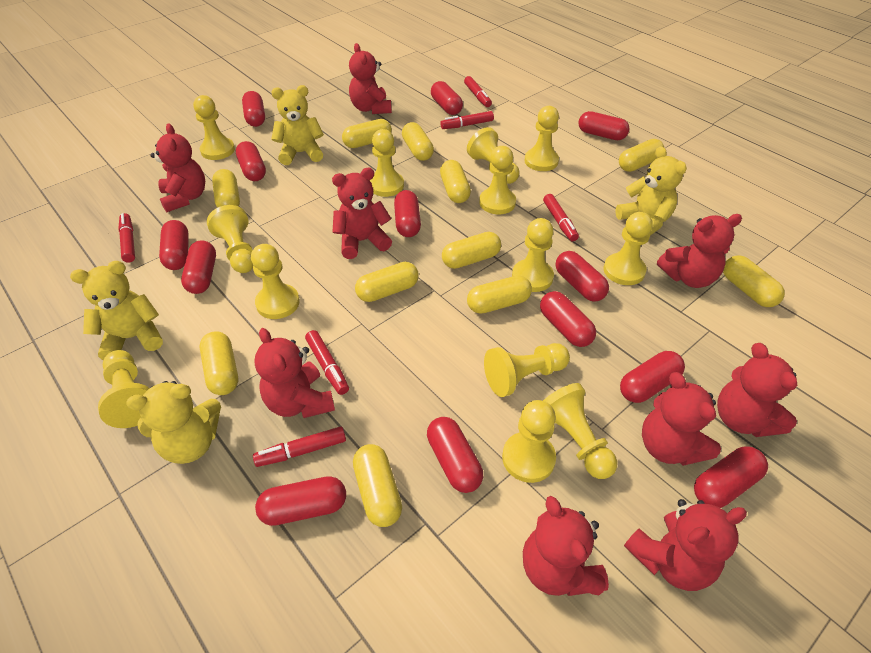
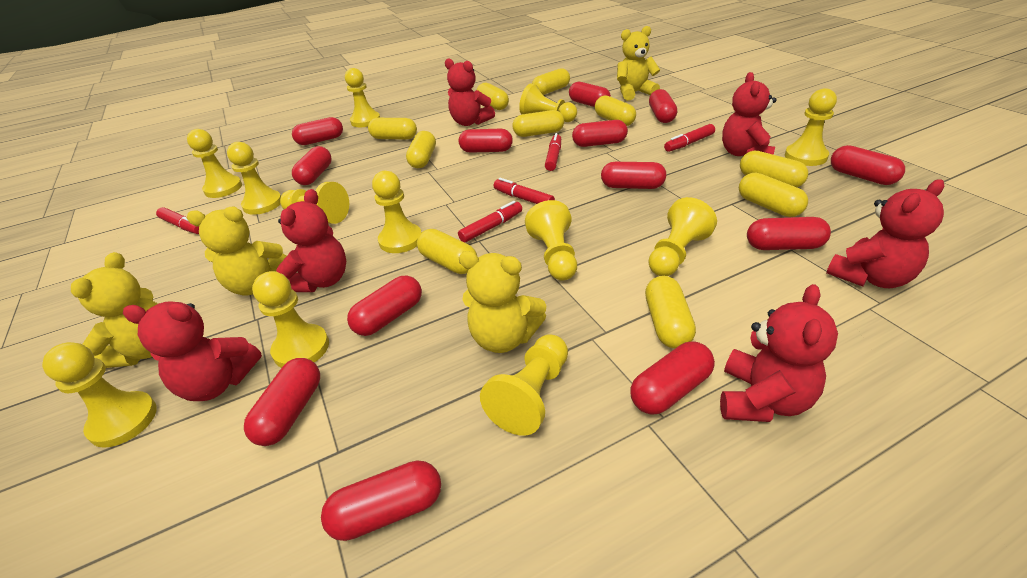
red marker: [118,213,135,263] [253,426,346,467] [305,330,349,395] [440,111,494,129] [464,76,492,107] [543,194,579,241] = 6 -> [156,207,199,234] [458,201,522,243] [494,178,555,204] [545,133,561,171] [664,124,715,152] = 5
red teddy bear: [150,124,205,213] [254,328,335,418] [332,168,392,259] [349,43,392,114] [523,496,609,596] [624,499,747,591] [642,372,721,466] [657,214,742,288] [717,343,797,437] = 9 -> [123,301,262,401] [276,189,346,292] [445,58,495,126] [720,284,838,422] [722,72,776,156] [826,179,944,288] = 6
yellow capsule: [199,331,238,395] [212,169,240,208] [342,119,392,148] [353,444,402,527] [355,262,419,302] [402,122,434,161] [440,160,471,203] [442,232,501,269] [467,275,532,314] [619,139,664,172] [723,255,785,307] = 11 -> [368,118,417,140] [406,131,436,168] [417,229,477,274] [477,83,509,110] [513,110,564,137] [532,68,570,95] [595,95,636,126] [645,276,696,348] [739,173,808,217] [740,150,808,187] = 10
yellow pawn: [98,350,150,428] [193,95,235,160] [207,205,253,273] [251,244,300,319] [369,129,404,197] [467,127,519,184] [479,146,516,214] [484,343,570,397] [502,400,556,483] [512,218,554,292] [525,106,559,171] [543,383,618,479] [604,212,653,285] = 13 -> [42,342,157,448] [187,129,242,198] [227,142,281,215] [252,271,329,368] [280,182,349,224] [345,68,380,127] [372,171,422,253] [480,334,568,436] [519,83,577,122] [525,200,577,281] [648,197,717,276] [785,88,837,166] = 12

